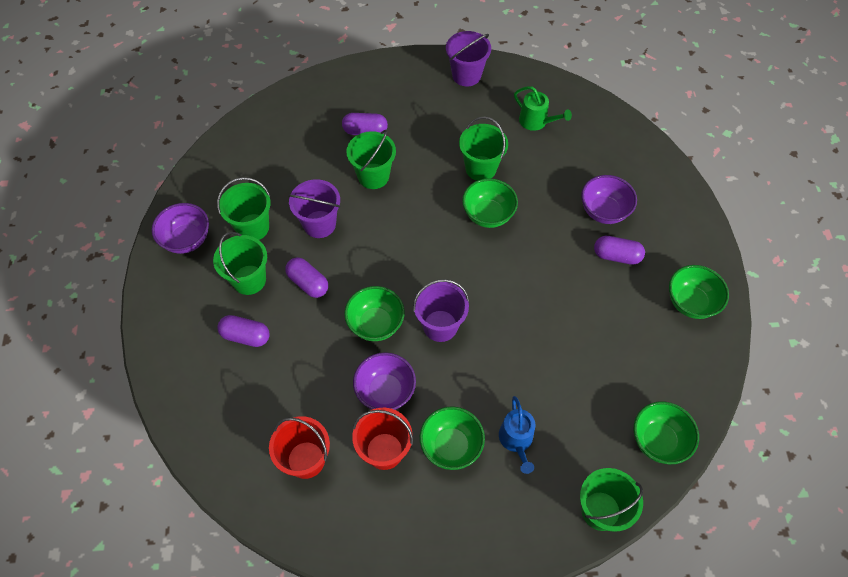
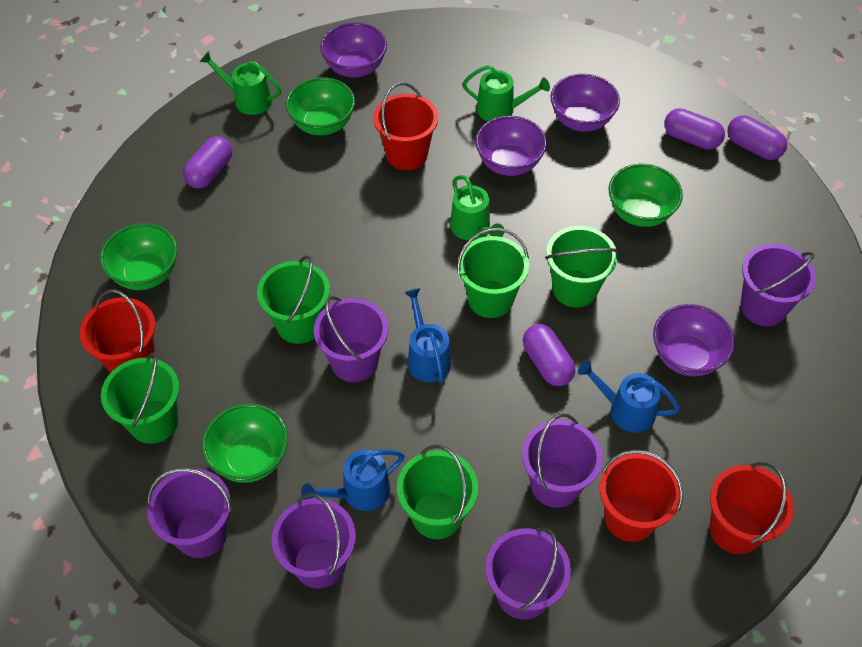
blue watering can: [499,396,535,474] = 1 -> [301,450,405,511] [404,288,451,383] [578,360,680,433] = 3
green bowl: [344,286,405,341] [420,407,485,470] [462,178,518,228] [634,401,699,464] [669,265,729,319] = 5 -> [100,223,178,290] [202,403,288,483] [286,77,355,135] [608,164,683,227] = 4
green watering can: [514,86,572,131] = 1 -> [200,51,281,115] [450,175,504,240] [462,65,550,121] = 3
purple bowl: [152,203,209,254] [353,352,416,410] [581,175,637,224] = 3 -> [320,22,387,78] [476,116,547,176] [550,74,620,132] [653,304,735,376] = 4
purple bucket: [288,179,340,238] [413,279,469,342] [446,31,491,86] = 3 -> [147,468,232,558] [272,493,356,588] [314,296,388,382] [485,527,571,620] [522,413,603,508] [741,244,816,326] = 6
red bucket: [269,416,330,479] [352,408,413,470] = 2 -> [80,289,155,373] [373,82,438,170] [600,450,683,542] [709,462,794,554] = 4

